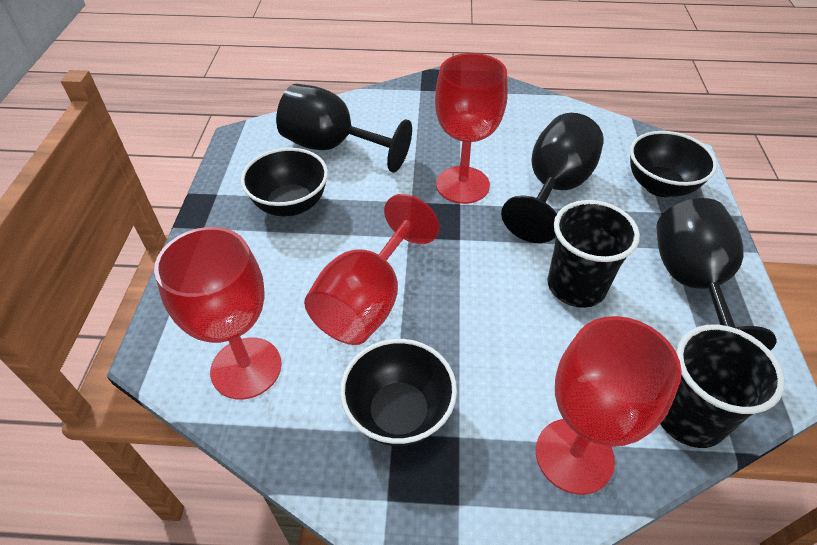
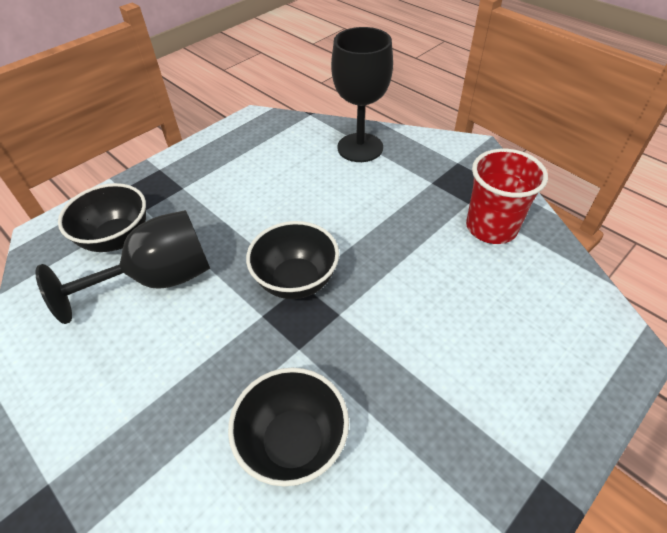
black cup: [547,200,640,308] [660,325,785,448] = 2 -> none = 0
black goblet: [276,84,412,173] [501,113,604,243] [656,198,776,351] = 3 -> [35,210,210,324] [331,27,393,162] = 2
red cup: none = 0 -> [466,149,548,244] = 1
red goblet: [154,227,282,399] [304,194,439,345] [435,53,508,204] [536,316,682,495] = 4 -> none = 0

